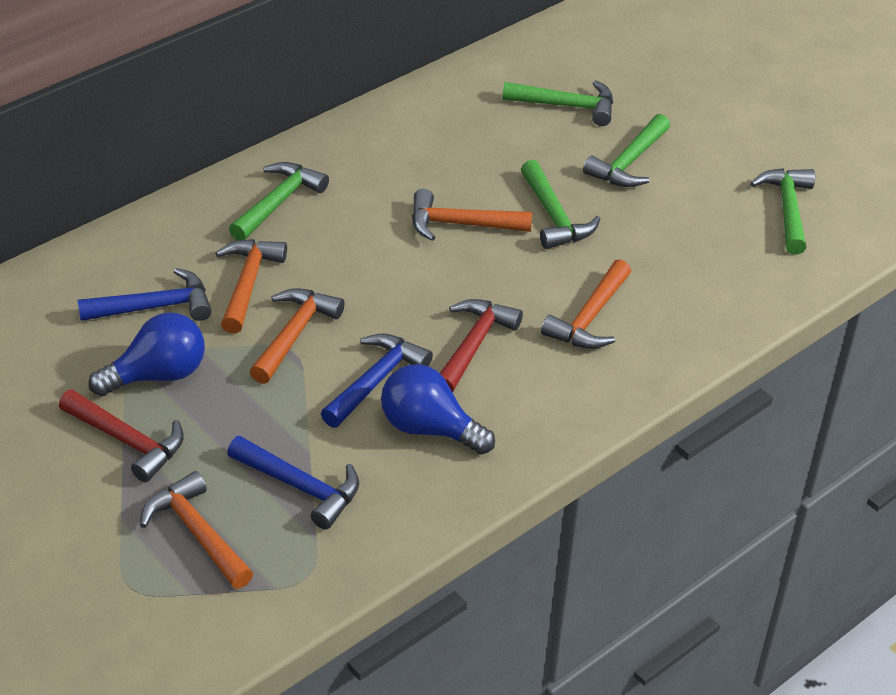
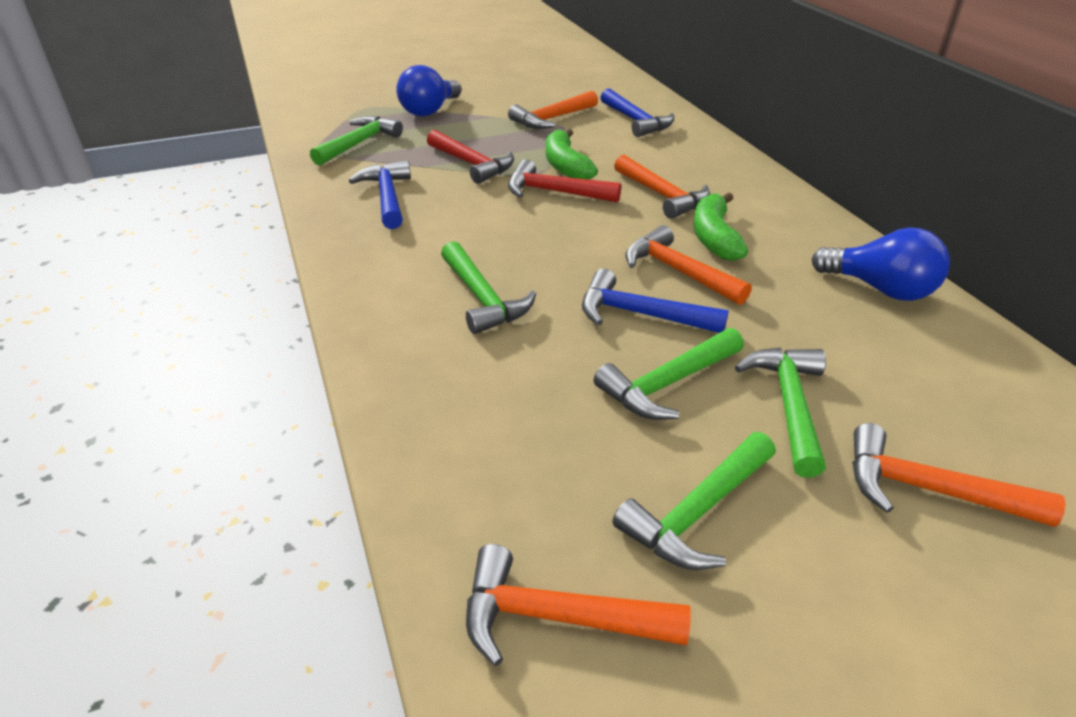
green banana: none = 0 -> [546,129,598,180] [693,192,748,261] = 2

